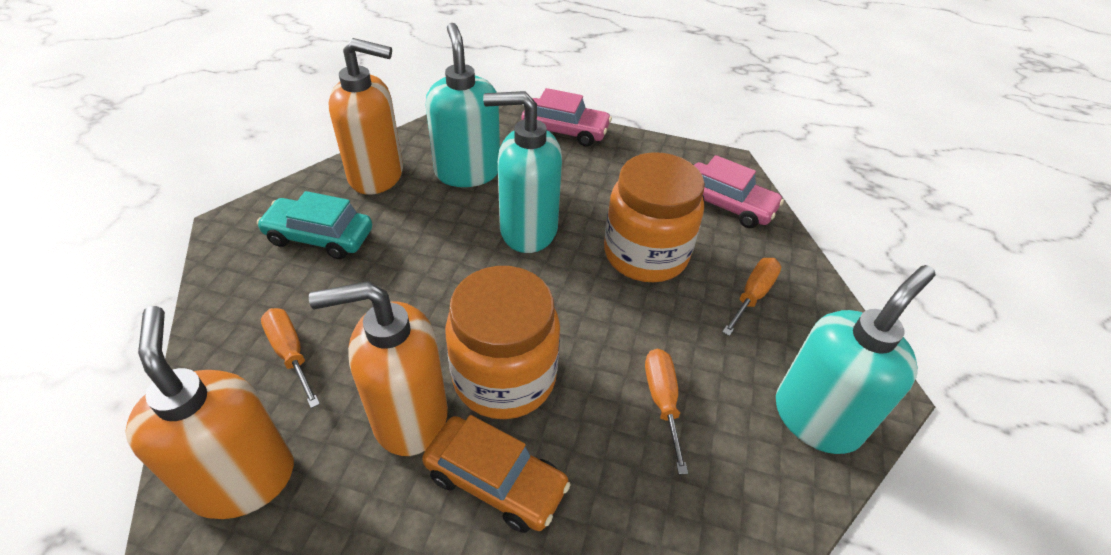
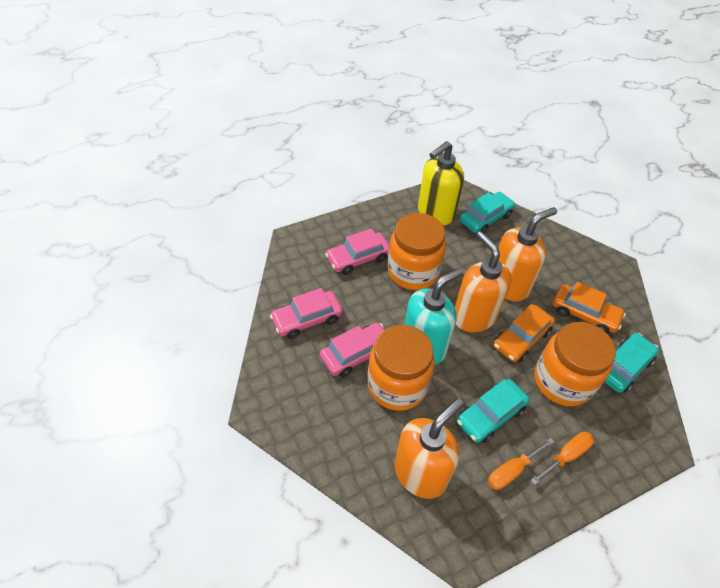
orange car: [422,415,571,533] = 1 -> [493,304,555,362] [553,282,626,333] = 2
orange jar: [445,266,560,419] [604,152,705,282] = 2 -> [367,325,435,411] [387,213,446,290] [534,322,616,406] = 3
orange screwdriver: [261,308,320,408] [645,349,688,475] [722,258,781,336] = 3 -> [488,437,554,490] [531,432,594,485] = 2
pink car: [521,88,612,147] [694,155,784,228] = 2 -> [270,288,343,339] [320,323,384,377] [325,228,390,275] = 3
turquoise car: [257,191,372,259] = 1 -> [457,379,530,443] [460,192,515,233] [605,333,659,393] = 3
turquoise soap dispenser: [426,23,500,187] [483,91,562,253] [776,265,935,454] = 3 -> [404,268,464,365] = 1
yellow soap dispenser: none = 0 -> [418,141,464,226] = 1

